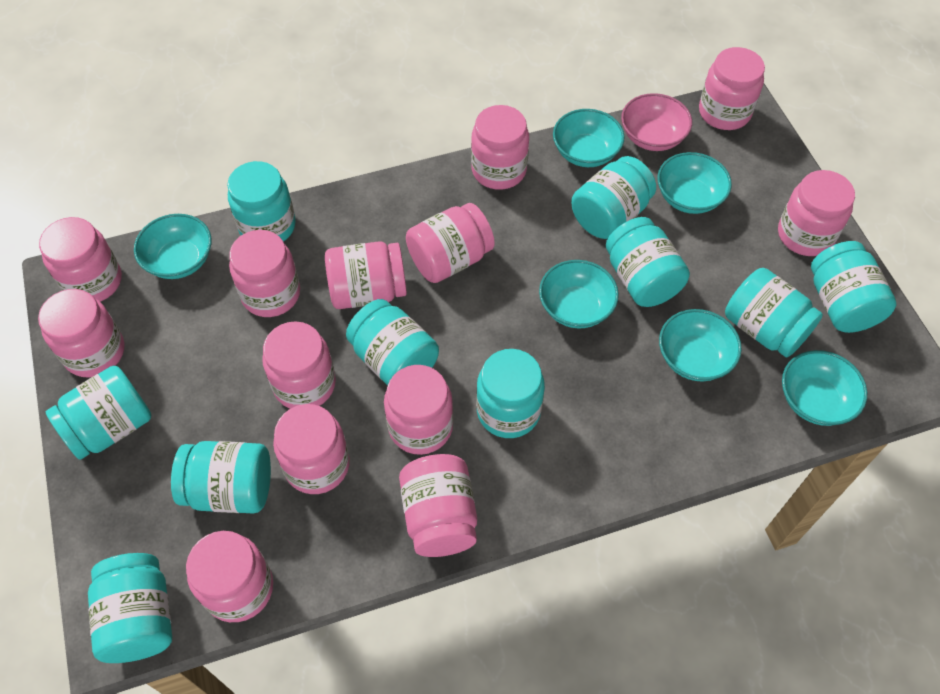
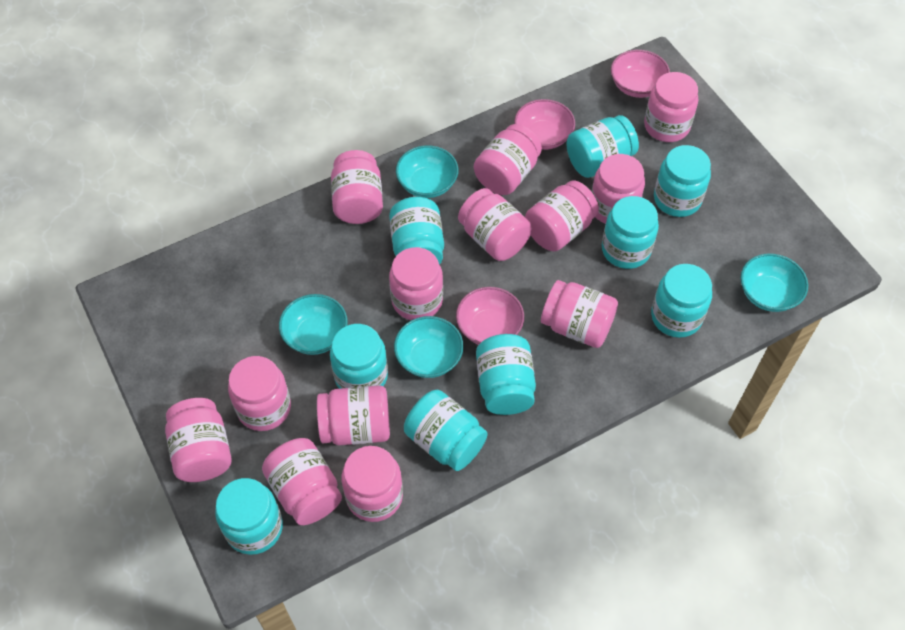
pink bowl: [621,93,692,151] = 1 -> [456,287,524,345] [514,99,575,150] [611,50,670,98] = 3
turquoise bowl: [134,214,212,279] [539,260,619,329] [553,109,625,167] [657,152,732,214] [659,309,742,381] [782,350,867,426] = 6 -> [279,294,348,355] [394,316,464,378] [396,145,458,198] [741,254,808,312] = 4
turquoise jar: [46,365,151,460] [88,553,172,663] [171,441,271,514] [227,161,296,242] [346,299,439,385] [476,349,545,438] [571,156,656,239] [606,217,690,307] [725,268,823,357] [811,241,896,333] = 10 -> [215,478,283,555] [330,324,388,389] [389,197,444,265] [404,389,488,471] [476,334,536,415] [567,115,639,178] [602,196,659,269] [651,264,712,338] [654,145,711,217] = 9

